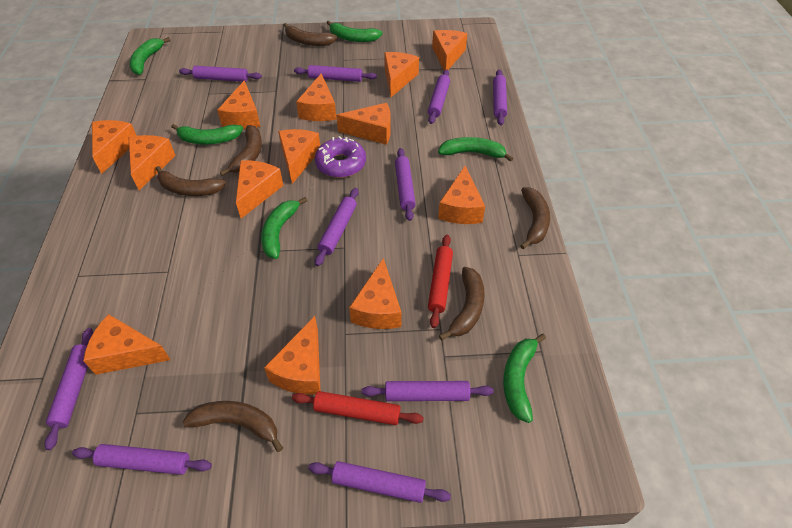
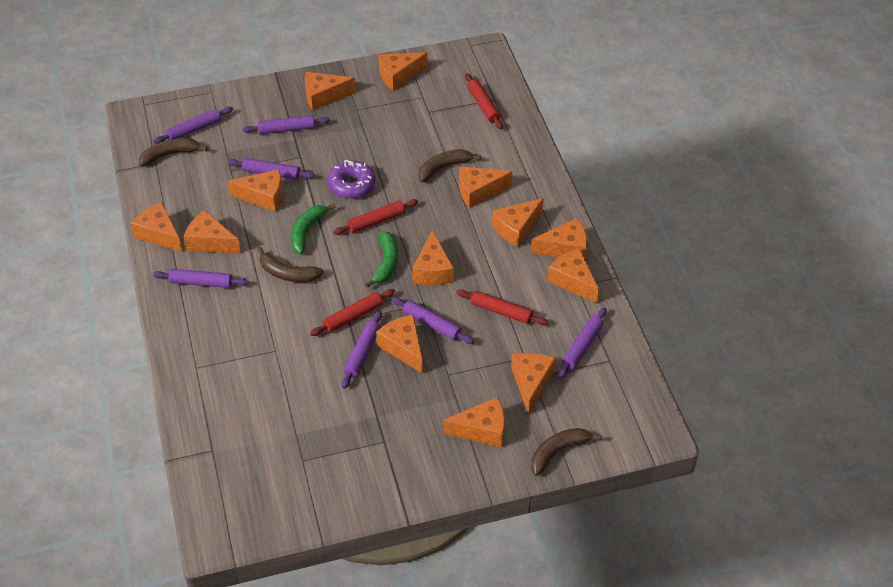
brown banana: [155,166,226,196] [183,401,283,452] [220,125,262,176] [283,23,337,46] [439,267,485,341] [520,187,550,249] = 6 -> [139,138,208,166] [257,247,324,282] [418,149,481,183] [531,428,602,476] = 4
green banana: [129,37,170,75] [171,124,243,144] [261,197,308,259] [327,21,383,42] [438,137,513,162] [503,334,546,423] = 6 -> [291,204,336,254] [365,231,398,288] = 2
purple rolling pin: [44,328,93,450] [72,444,212,475] [179,66,262,82] [294,65,377,82] [308,461,451,503] [315,188,359,266] [362,381,494,401] [395,148,416,221] [428,70,450,124] [493,70,507,125] = 10 -> [153,269,248,288] [154,107,233,144] [228,158,315,180] [242,115,330,134] [342,311,382,389] [391,297,474,344] [558,307,607,378] = 7
red rolling pin: [292,391,424,425] [428,235,453,328] = 2 -> [310,289,395,336] [333,199,418,235] [456,289,548,325] [465,73,503,129] = 4

